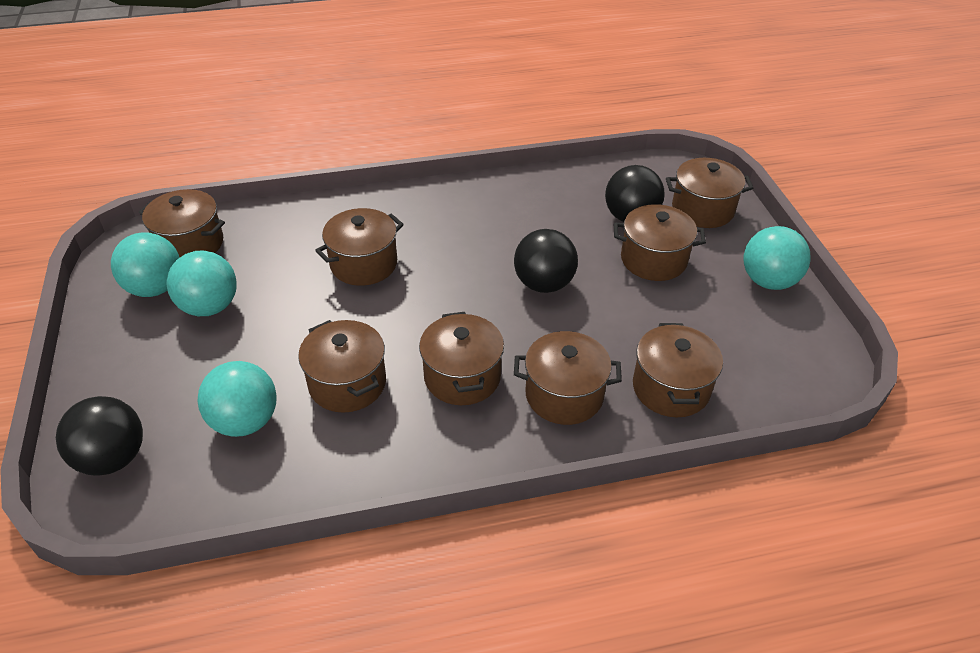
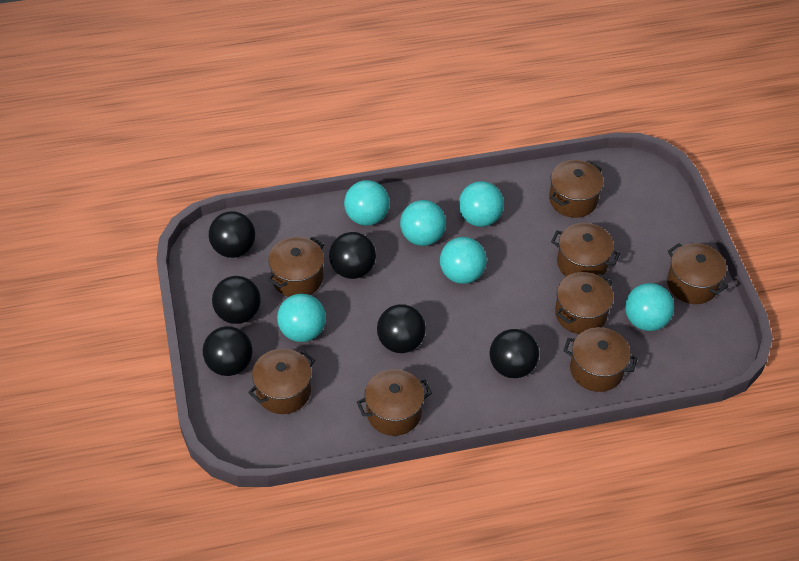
black ball: [56,396,143,476] [514,229,578,293] [605,165,665,222] = 3 -> [203,326,253,376] [209,211,255,258] [212,276,261,324] [329,232,376,279] [377,304,426,353] [490,329,539,378] = 6
turquoise ball: [111,232,180,297] [167,251,237,316] [198,361,277,437] [744,226,811,290] = 4 -> [277,294,326,342] [344,180,390,226] [400,200,446,246] [440,237,487,284] [459,181,504,227] [625,283,674,331] = 6

